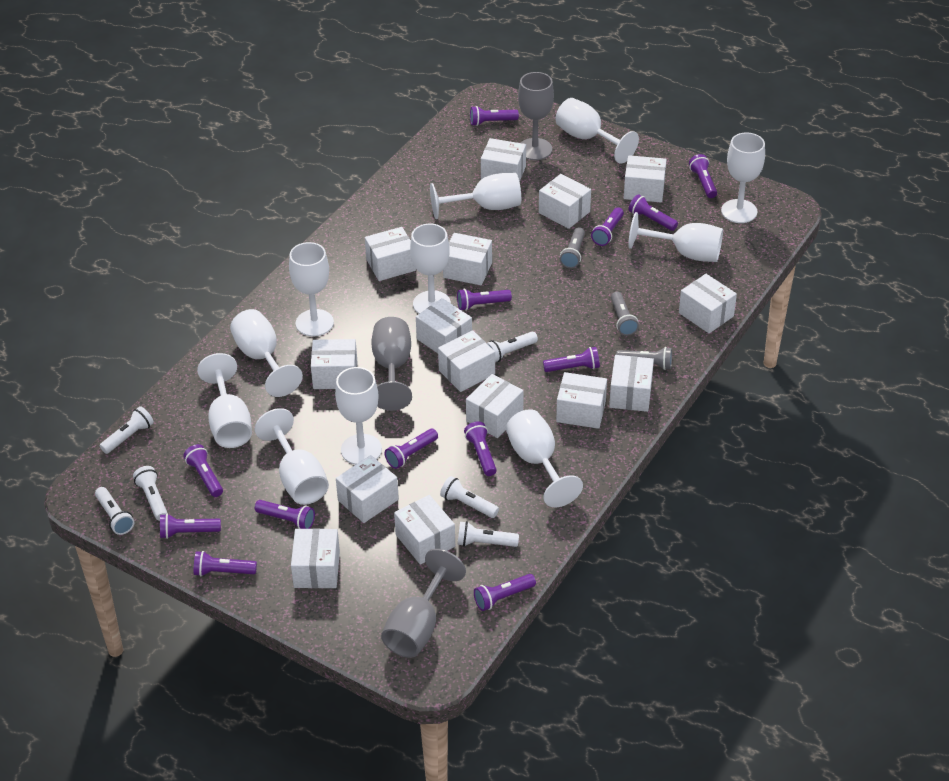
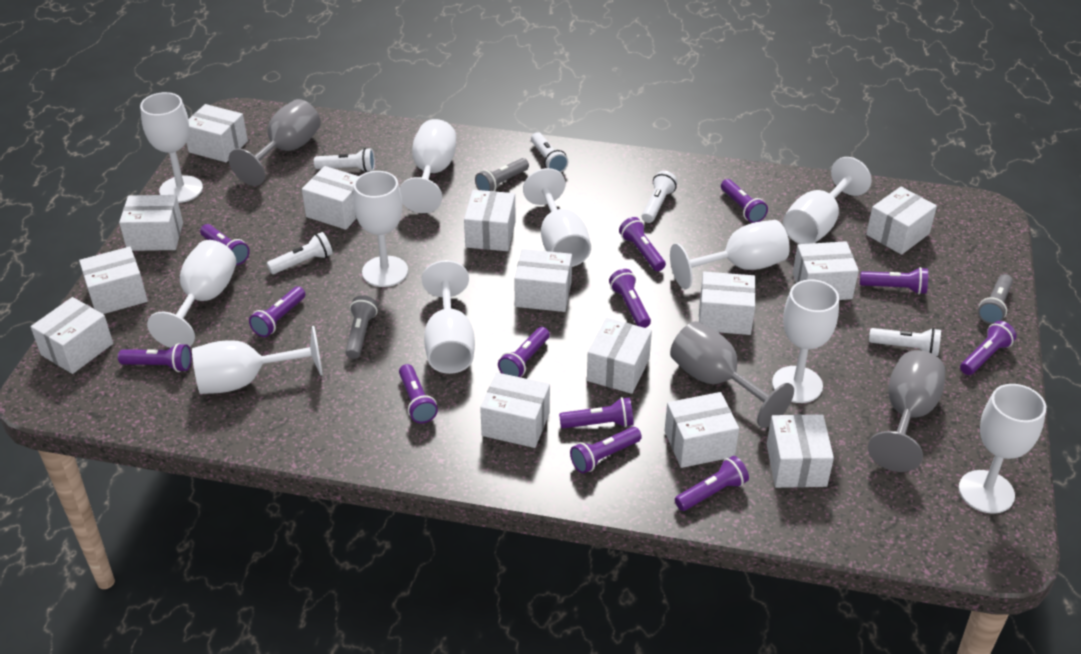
white box: [291,528,340,588] [311,339,357,389] [336,455,399,523] [365,227,416,281] [394,495,455,565] [416,298,472,353] [438,330,495,392] [443,233,492,285] [466,374,524,438] [481,138,526,182] [539,174,591,229] [556,372,607,429] [609,355,654,412] [624,155,667,202] [679,274,737,333] = 15 -> [31,297,113,374] [79,247,148,314] [119,195,183,251] [186,104,248,162] [302,166,359,230] [464,190,516,251] [480,372,550,448] [514,249,572,312] [587,318,652,394] [665,392,739,468] [699,272,756,335] [767,414,834,488] [793,241,859,300] [866,187,937,255] = 14
white flashlight: [95,487,135,535] [100,406,154,454] [133,466,168,521] [440,476,499,518] [457,521,519,547] [487,332,538,362] = 6 -> [267,232,333,274] [314,148,375,172] [531,132,569,173] [642,171,678,223] [869,328,941,356] = 5

